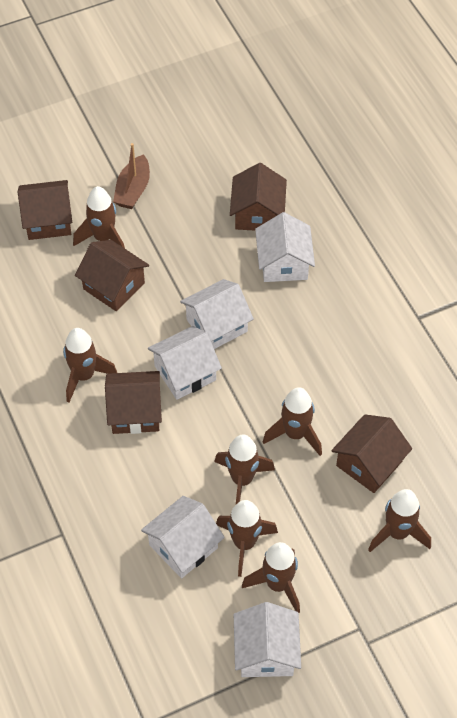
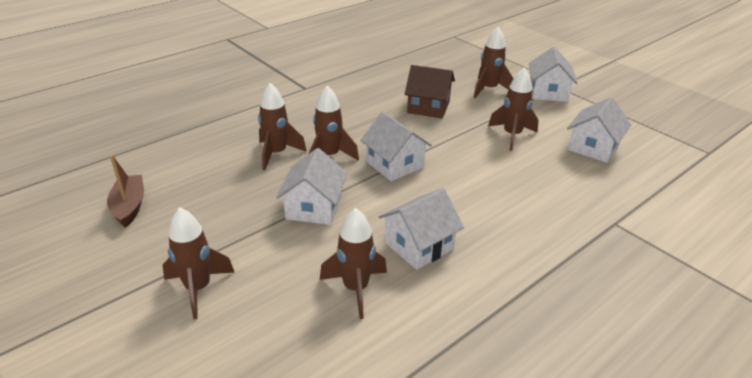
brown house: [18,180,72,240] [75,240,149,311] [105,371,162,434] [230,163,287,231] [331,414,412,493] = 5 -> [405,65,455,118] = 1
brown rocket: [63,328,117,402] [73,186,125,248] [214,434,275,504] [216,500,278,577] [242,542,300,613] [263,387,322,456] [368,489,431,552] = 7 -> [163,208,235,319] [258,83,307,170] [308,86,359,161] [320,208,387,319] [473,27,514,98] [488,68,538,151] = 6

